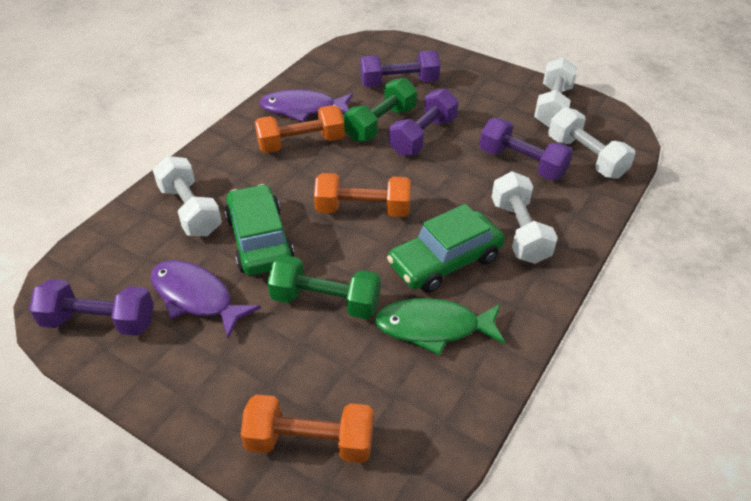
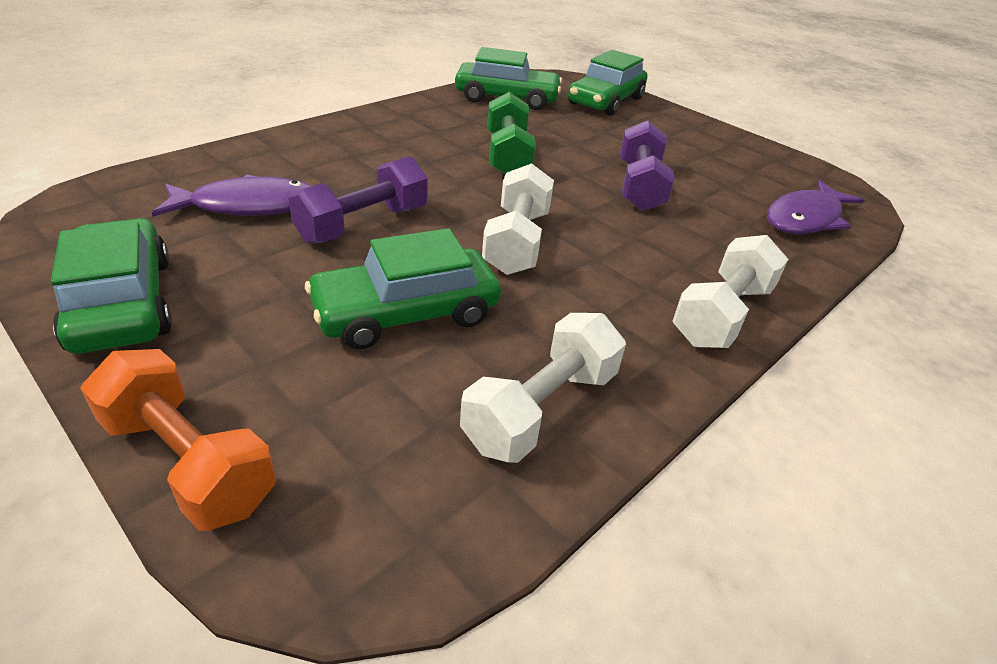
green car: [225,184,295,275] [387,204,505,293] = 2 -> [51,218,172,354] [305,228,501,349] [455,47,562,110] [568,50,647,116] = 4
green dumbbell: [267,255,380,319] [344,78,417,142] = 2 -> [487,92,536,174] = 1
green fish: [375,298,505,355] = 1 -> none = 0
orange dumbbell: [240,394,374,463] [255,105,345,153] [314,173,411,217] = 3 -> [80,349,276,531] = 1
purple dumbbell: [29,279,154,336] [360,51,440,87] [389,88,459,156] [479,118,573,180] = 4 -> [288,156,428,244] [620,121,675,211] = 2
white dumbbell: [153,156,222,236] [492,171,558,264] [534,58,577,127] [548,107,636,179] = 4 -> [460,313,626,463] [482,163,554,275] [673,235,788,348] = 3

